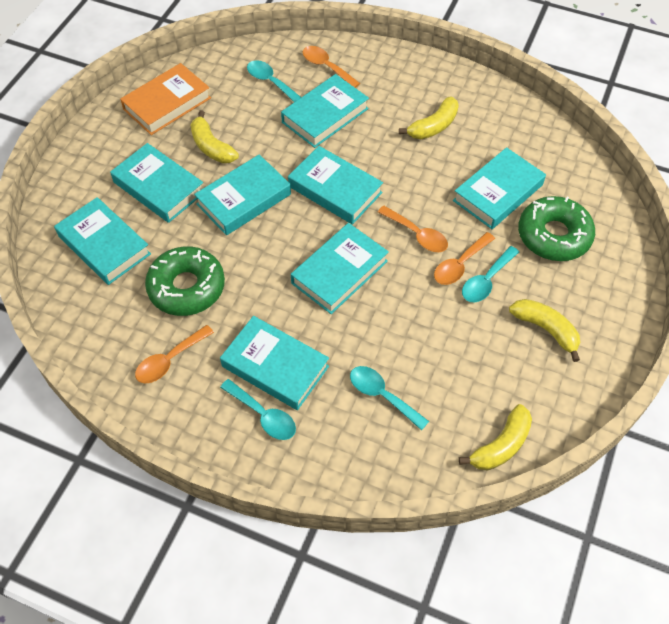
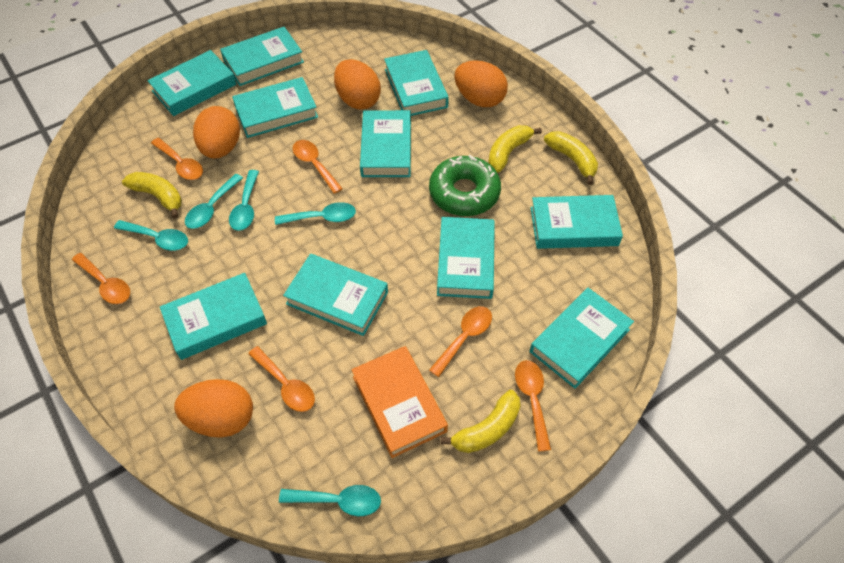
green donut: [145,246,225,316] [518,196,595,261] = 2 -> [429,155,501,216] = 1
orange egg: none = 0 -> [174,379,253,438] [193,106,240,158] [334,59,381,110] [455,60,508,107] = 4
orange spoon: [135,325,214,383] [302,46,360,88] [378,206,448,252] [434,232,495,285] = 4 -> [72,253,130,304] [151,138,203,180] [248,346,315,412] [293,140,343,194] [429,306,492,377] [515,360,551,452] = 6
turquoise book: [54,197,151,285] [110,143,203,223] [194,154,291,235] [220,316,329,410] [281,74,369,148] [288,146,383,225] [291,223,389,314] [453,147,546,229] = 8 -> [147,50,236,116] [160,273,267,360] [220,27,304,86] [232,77,318,138] [283,254,388,336] [360,110,411,177] [384,50,449,116] [437,217,495,299] [530,195,623,249] [530,288,634,389] = 10
turquoise spoon: [220,379,296,440] [247,60,301,102] [350,366,429,430] [462,246,519,302] = 4 -> [114,220,188,251] [185,174,243,229] [229,170,259,231] [275,202,356,225] [279,485,381,516] = 5

